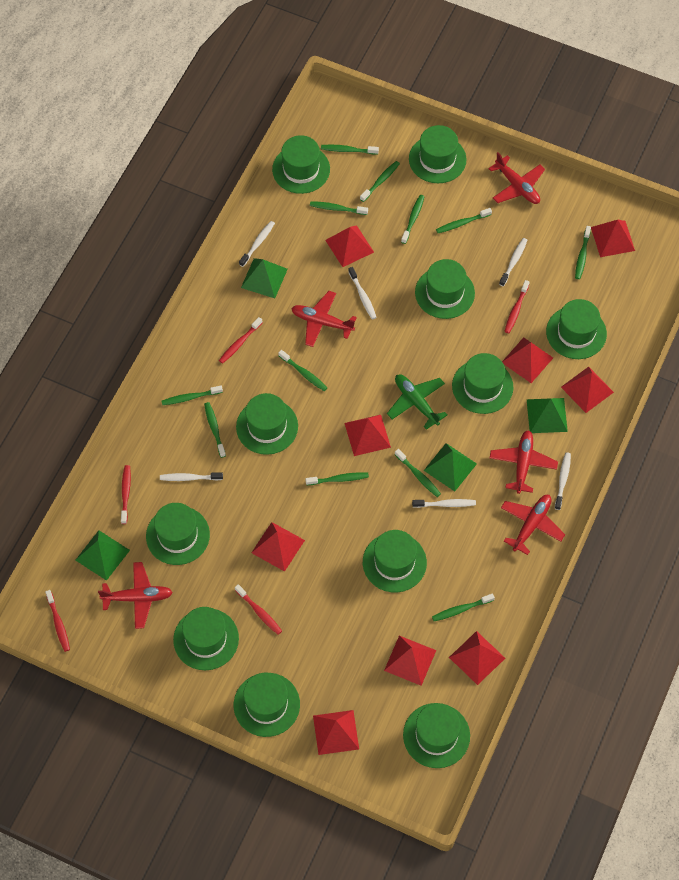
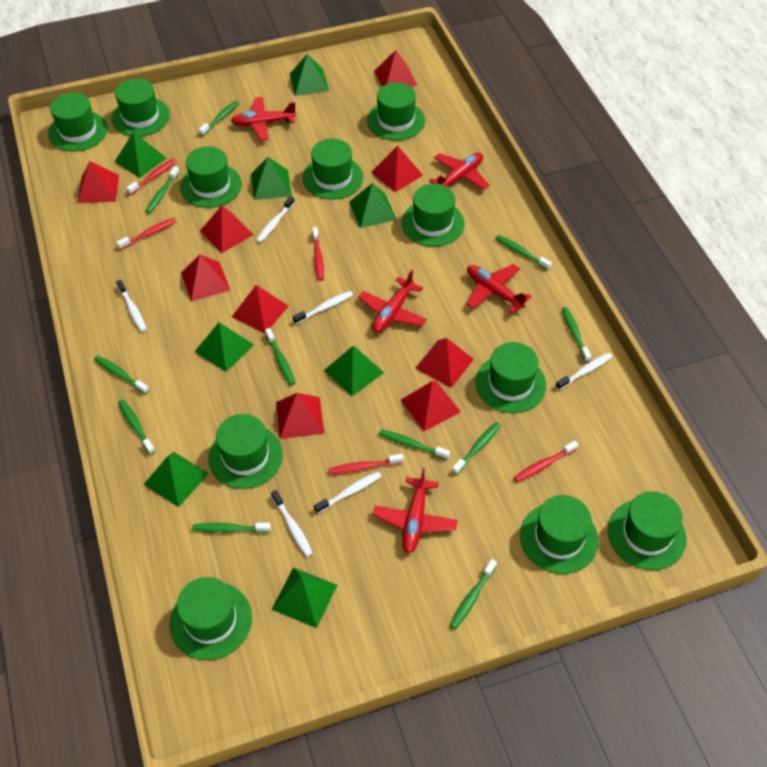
green plane: [387,374,447,430] = 1 -> none = 0
green pyramid: [75,530,130,581] [241,258,288,298] [424,443,477,491] [527,398,568,433] = 4 -> [115,132,166,178] [144,452,209,507] [195,322,254,372] [251,157,292,200] [271,567,337,628] [290,54,329,96] [324,346,384,396] [349,183,397,228] = 8
green toothbrush: [162,385,223,405] [204,402,226,458] [278,350,327,391] [306,472,369,485] [310,201,368,215] [321,145,379,155] [360,161,400,202] [395,449,441,497] [401,195,425,244] [432,593,495,621] [436,208,492,233] [575,226,591,279] = 12 -> [94,356,149,394] [118,400,155,455] [145,166,180,213] [192,523,271,533] [199,100,239,136] [265,328,295,385] [379,429,450,460] [450,559,497,629] [452,422,501,475] [495,235,552,270] [562,307,591,362] = 11

